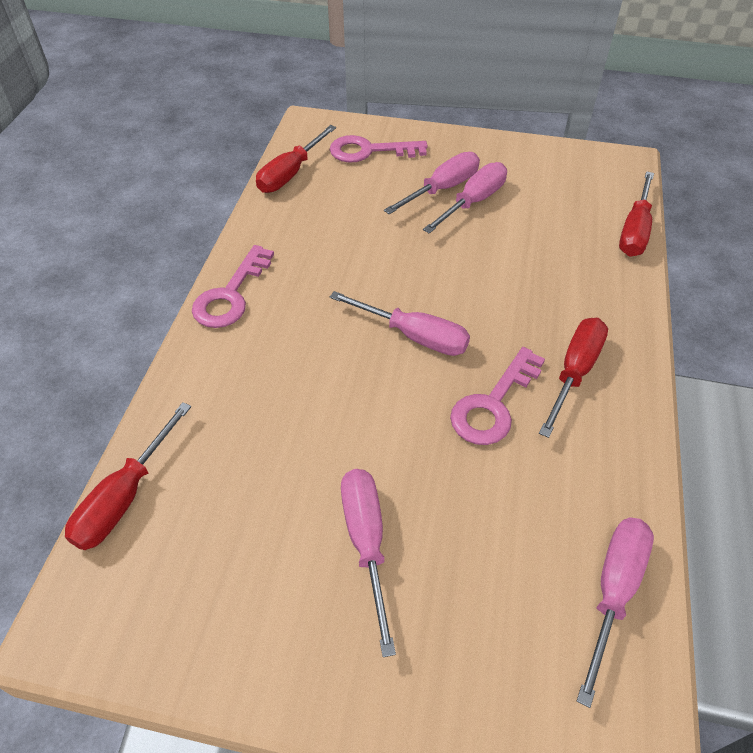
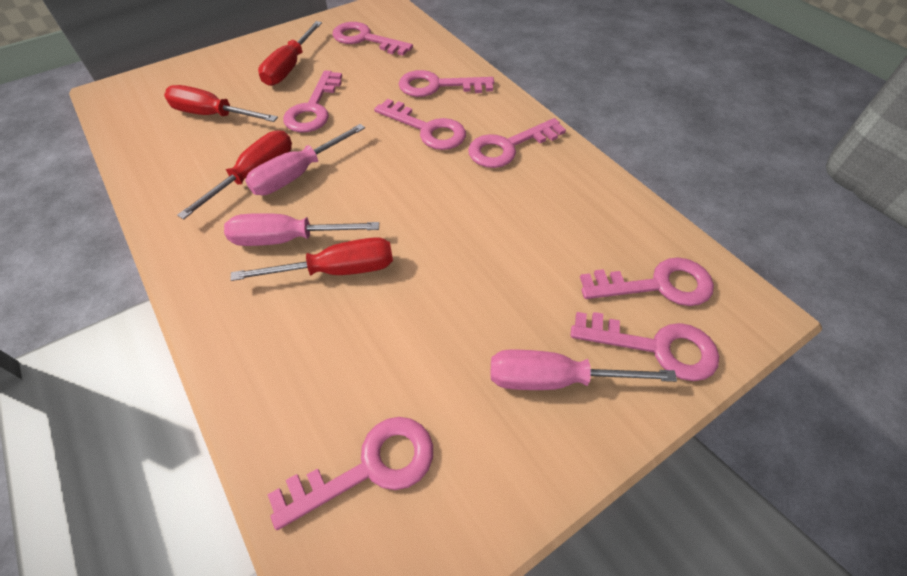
pink key: [192,245,274,328] [330,135,428,163] [450,347,545,445] = 3 -> [267,417,433,530] [283,70,342,132] [332,22,413,56] [374,99,466,150] [399,70,494,97] [468,118,566,168] [570,312,719,381] [580,257,714,306] = 8
pink screwdriver: [330,291,470,356] [341,469,396,657] [384,152,480,214] [423,162,507,234] [577,517,654,708] = 5 -> [224,213,379,246] [245,124,365,195] [490,350,677,390] = 3

